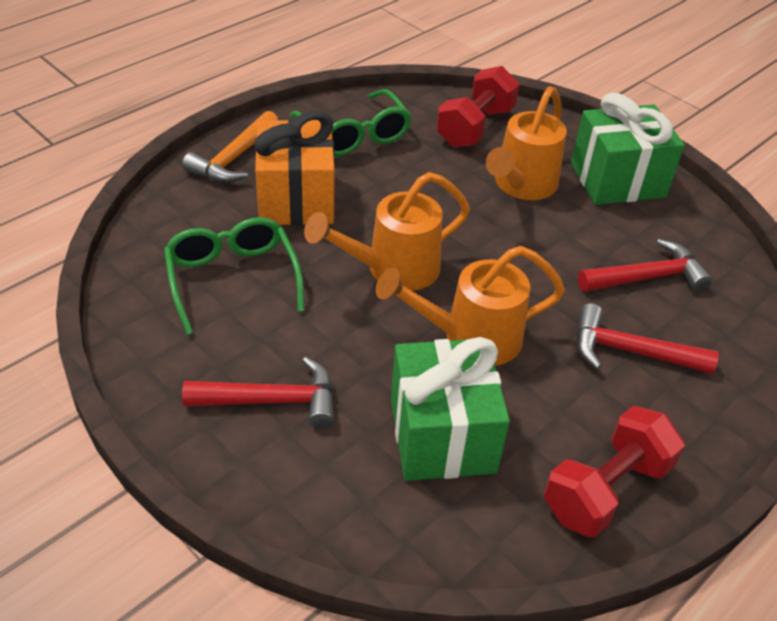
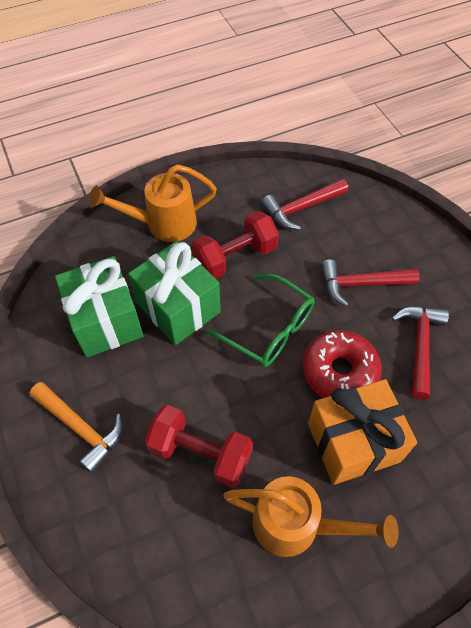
green glasses: [164,217,305,335] [290,89,412,157] = 2 -> [205,274,315,367] = 1
orange watering can: [304,172,470,291] [376,246,565,366] [486,86,567,200] = 3 -> [89,164,217,242] [223,476,399,557] = 2
red donut: none = 0 -> [302,330,382,398] = 1

